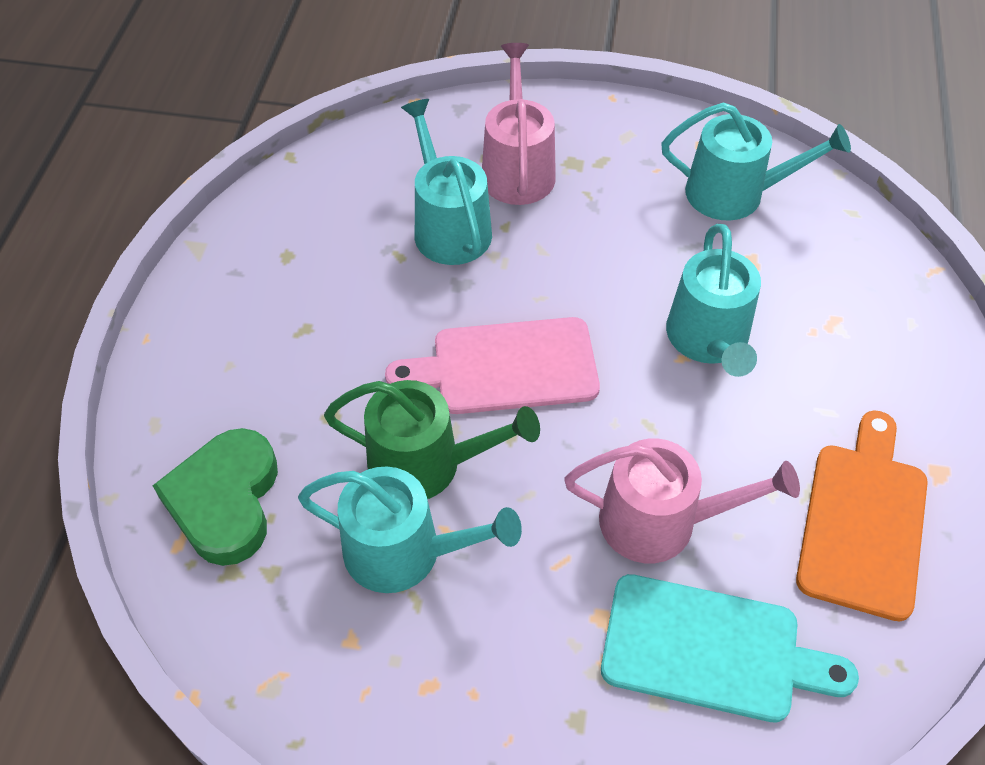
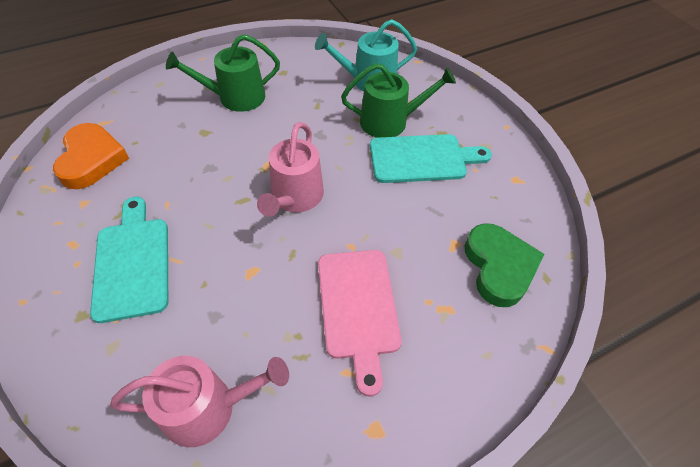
green watering can: [324,380,540,499] = 1 -> [166,34,280,112] [341,63,456,138] = 2
orange cutting board: [796,410,928,621] = 1 -> none = 0
orange heart: none = 0 -> [53,123,129,189] = 1
turquoise cutting board: [601,574,859,722] = 1 -> [90,197,168,323] [370,134,492,183] = 2
turquoise watering can: [298,466,522,593] [401,99,492,265] [661,102,851,221] [666,224,761,377] = 4 -> [315,19,417,92] = 1

